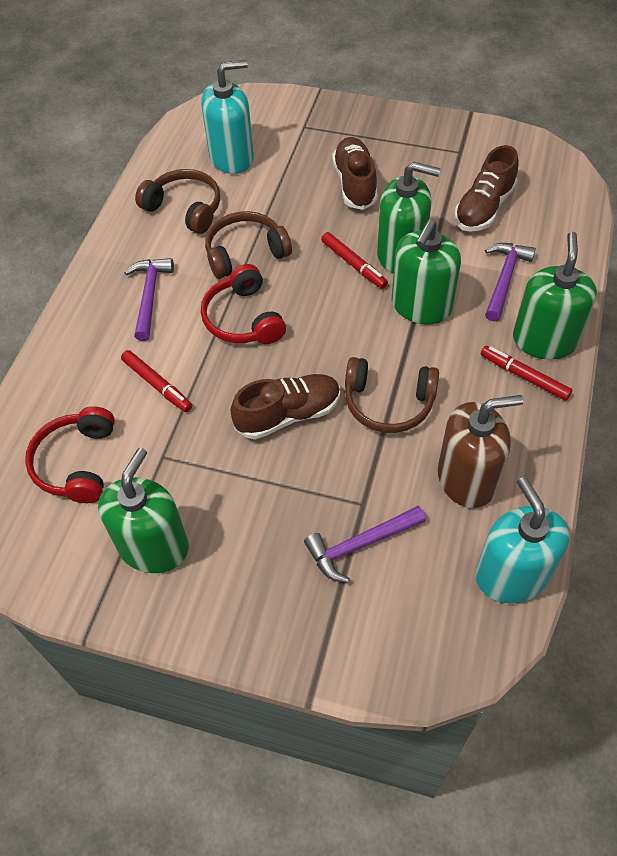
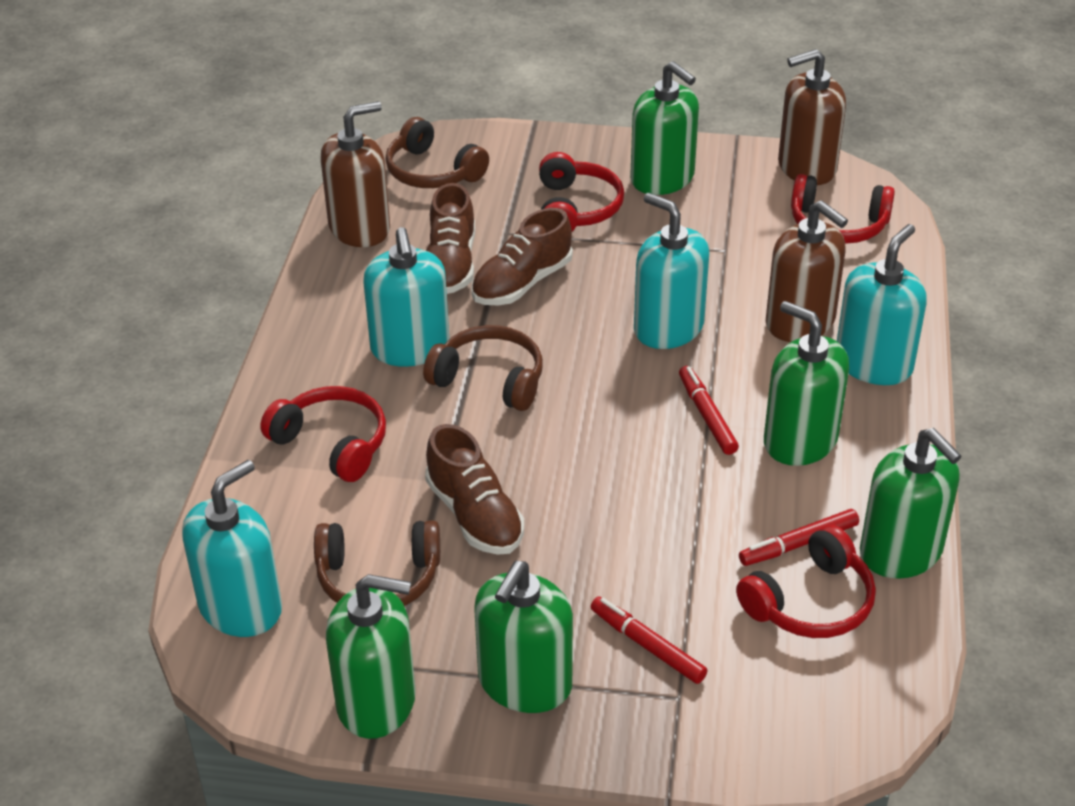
brown soap dispenser: [438,395,524,508] = 1 -> [321,101,390,247] [766,200,848,342] [778,49,846,185] = 3
green soap dispenser: [98,448,189,573] [377,162,441,273] [392,219,461,324] [513,232,597,360] = 4 -> [326,574,416,739] [474,561,573,713] [630,61,699,195] [764,301,849,466] [860,428,961,579] = 5
purple hammer: [124,258,174,341] [304,506,426,583] [485,243,536,322] = 3 -> none = 0
red headphones: [25,406,115,503] [201,264,286,344] = 2 -> [260,386,386,482] [539,152,624,231] [736,525,876,638] [791,174,895,244] = 4
turquoise soap dispenser: [201,60,254,174] [476,477,570,603] = 2 -> [182,460,282,637] [364,227,449,367] [634,193,709,349] [837,224,927,385] = 4

